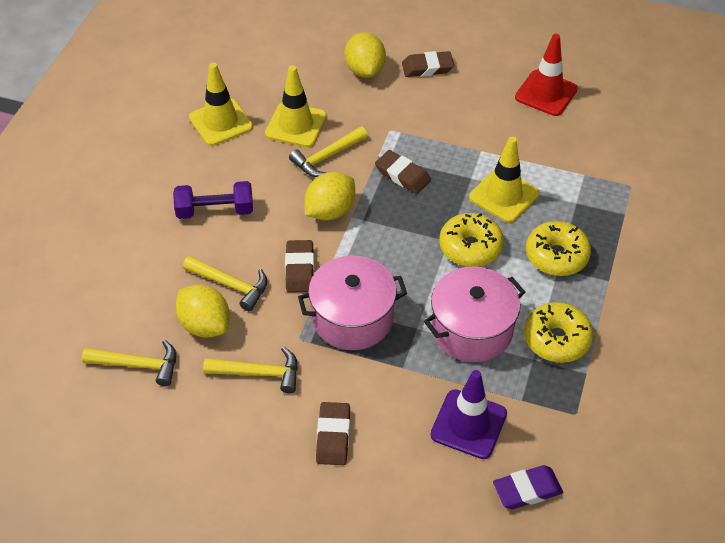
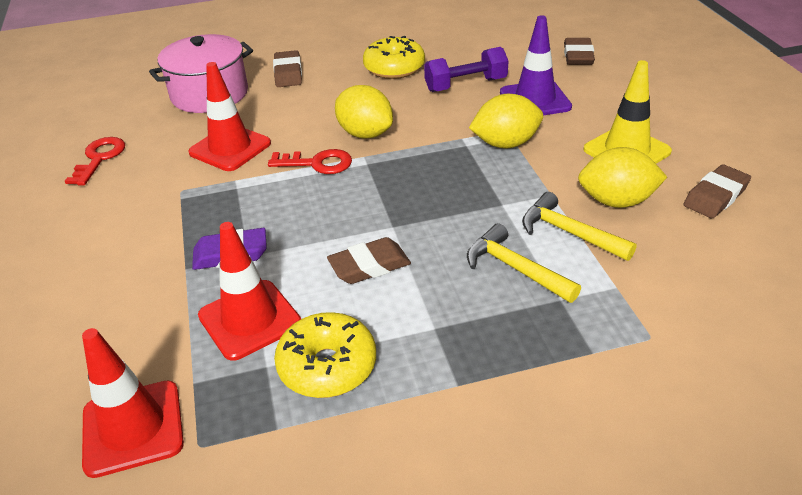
pink pot: [298,255,407,350] [424,266,525,362] = 2 -> [149,34,253,113] = 1
red key: none = 0 -> [65,137,125,186] [268,149,352,174] = 2
red traffic cone: [515,34,578,116] = 1 -> [82,328,184,478] [188,62,271,171] [198,222,301,361] = 3
yellow donut: [439,213,504,267] [524,302,593,363] [526,221,591,276] = 3 -> [274,312,376,398] [363,36,425,79] = 2
yellow hammer: [82,340,176,386] [183,256,267,311] [203,347,298,394] [289,126,368,177] = 4 -> [467,223,581,303] [522,192,636,261] = 2
yellow traffic cone: [189,63,253,146] [265,66,327,147] [469,137,539,223] = 3 -> [584,60,672,164] = 1

